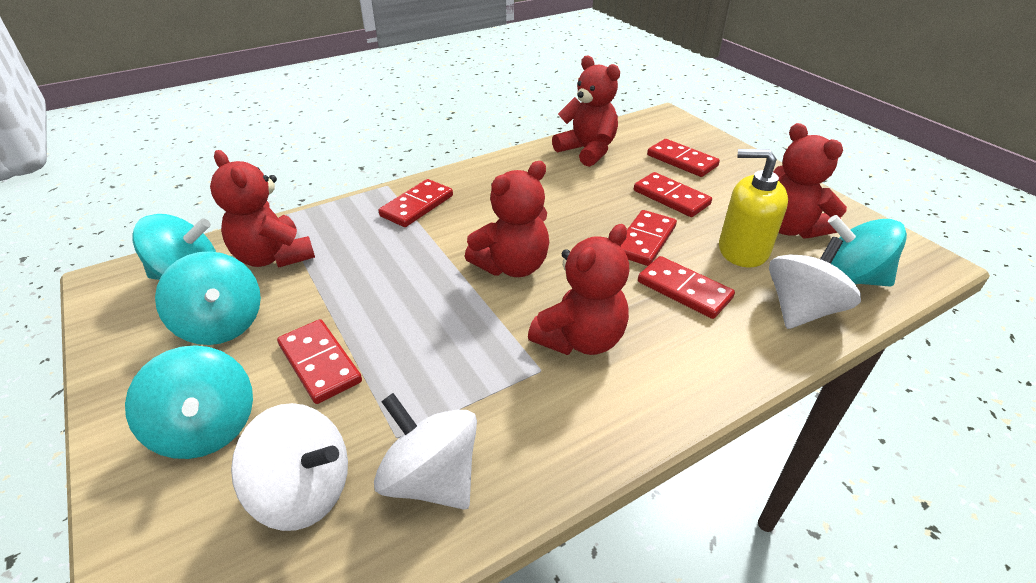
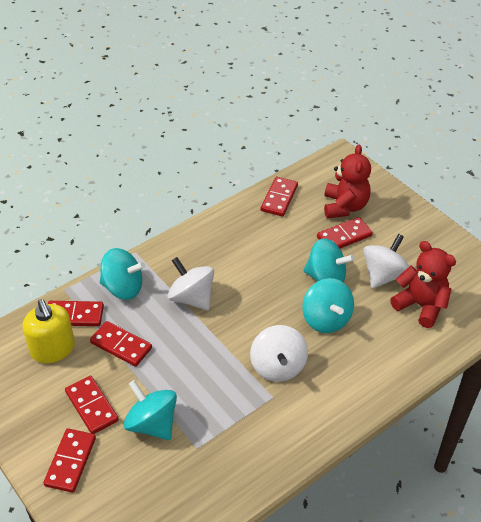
red teddy bear: [210,150,315,268] [465,161,549,277] [528,224,629,355] [552,55,620,167] [773,123,847,238] = 5 -> [324,144,371,218] [390,241,456,328] = 2

